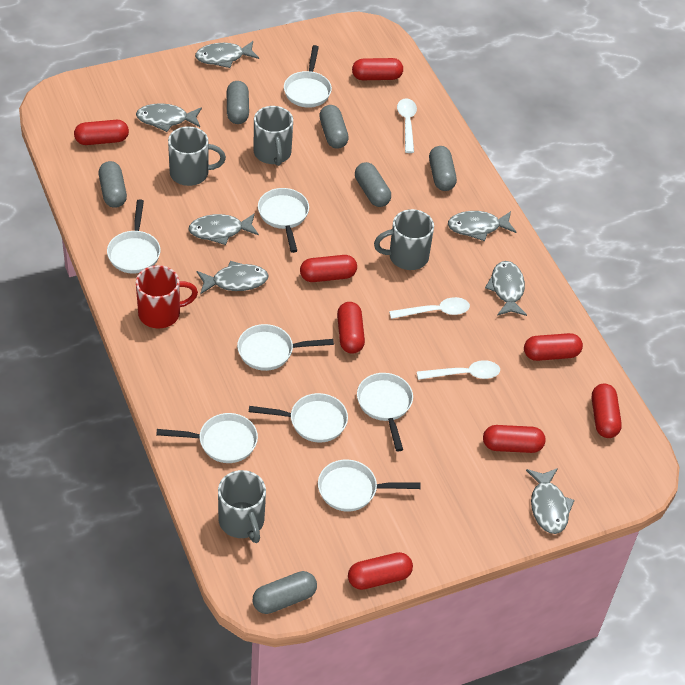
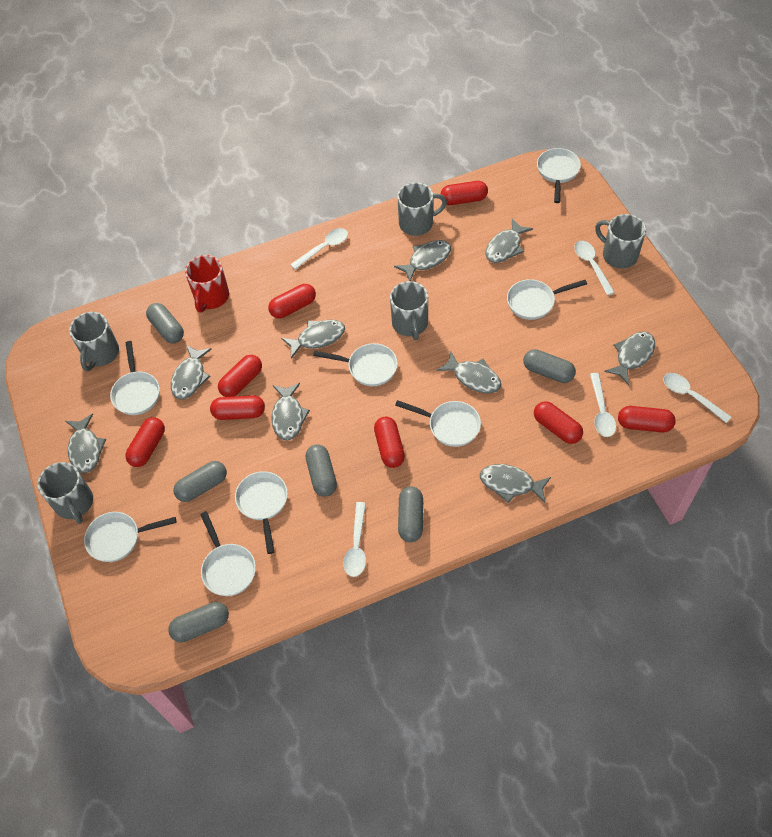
grey fish: [136,103,202,132] [188,213,259,245] [195,41,259,68] [197,261,268,295] [448,211,517,241] [485,261,527,316] [526,468,575,534] = 7 -> [66,414,106,473] [171,345,211,400] [271,383,310,440] [281,320,345,359] [394,240,451,281] [437,352,502,393] [480,464,551,503] [485,218,533,263] [604,332,655,385] = 9
grey mug: [168,126,226,186] [218,470,266,543] [254,106,293,166] [374,209,434,270] = 4 -> [37,462,93,524] [69,312,119,371] [390,281,428,340] [397,182,447,236] [595,214,646,269] = 5
white spoon: [389,297,470,319] [397,98,417,153] [417,360,500,380] = 3 -> [290,228,348,270] [343,502,366,577] [574,241,615,295] [590,373,616,437] [663,373,731,423] = 5

